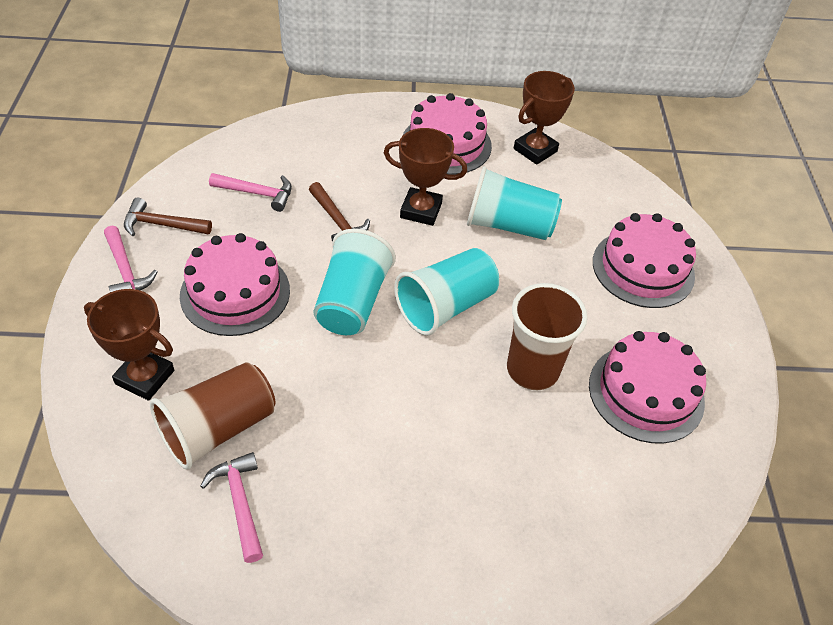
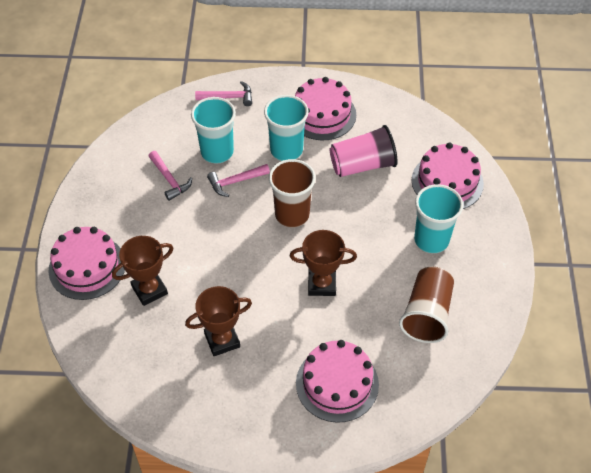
brown hammer: [124,198,212,236] [309,182,370,242] = 2 -> none = 0
pink cup: none = 0 -> [330,125,397,177] = 1

